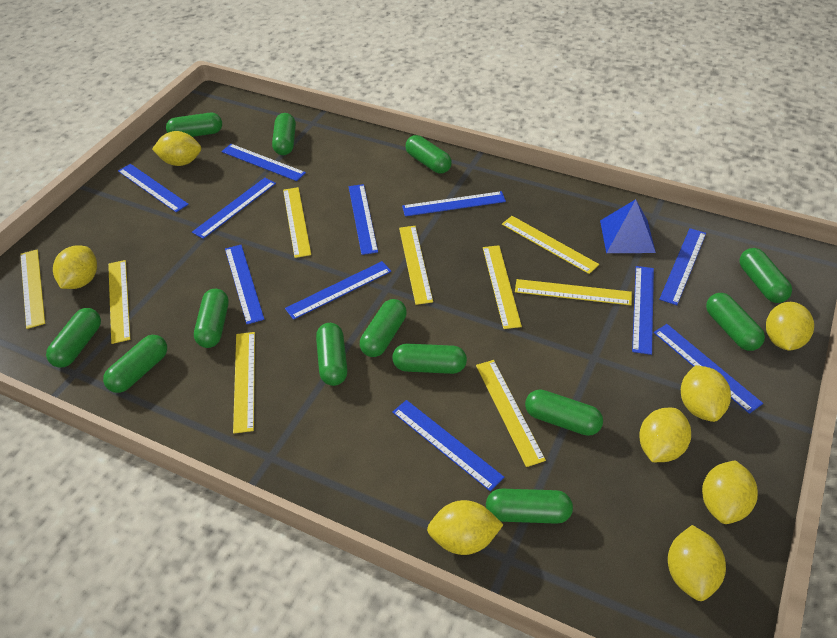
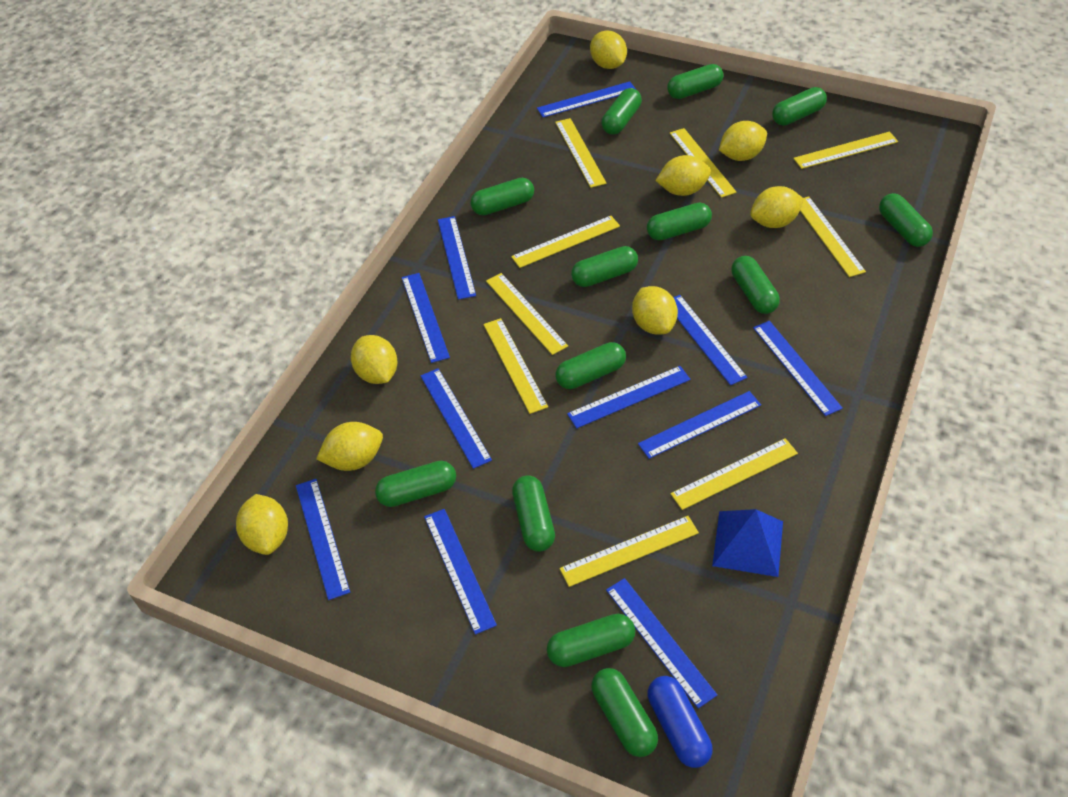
blue capsule: none = 0 -> [648,676,713,768] = 1

